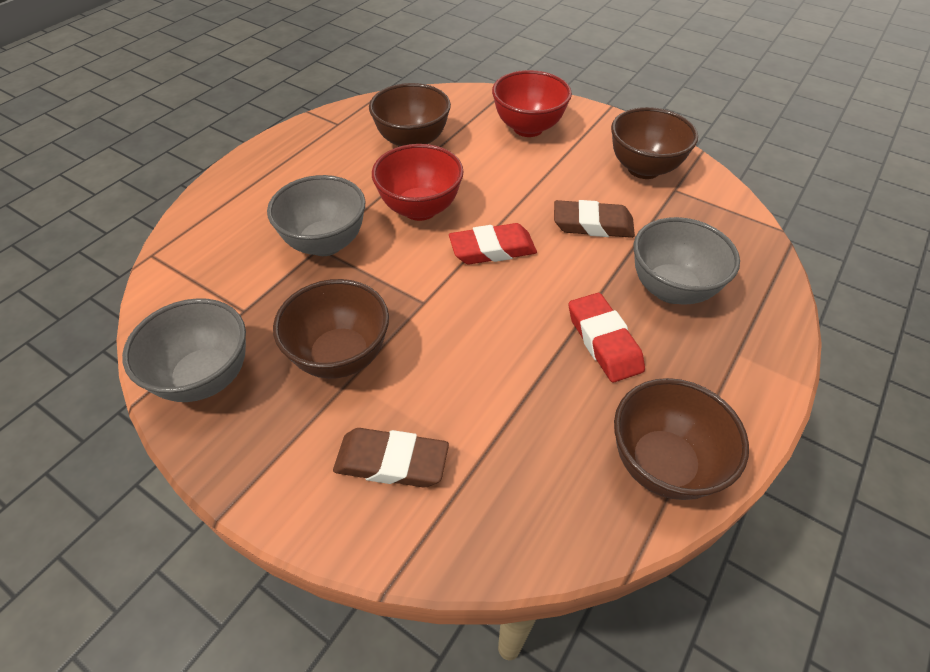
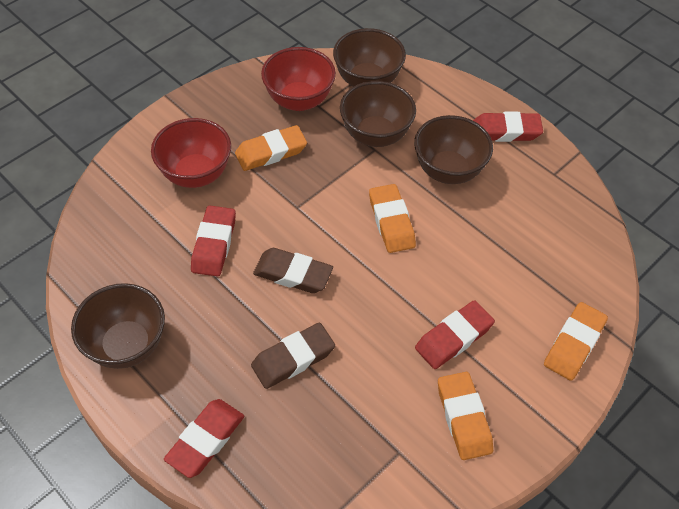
grey bowl: [122,298,246,402] [267,175,366,256] [633,217,740,305] = 3 -> none = 0
orange eraser: none = 0 -> [235,125,307,171] [369,184,416,253] [438,372,493,460] [544,302,608,381] = 4
red eraser: [449,223,537,264] [569,293,645,382] = 2 -> [164,399,244,478] [191,206,236,277] [415,300,495,369] [473,112,543,142] = 4

